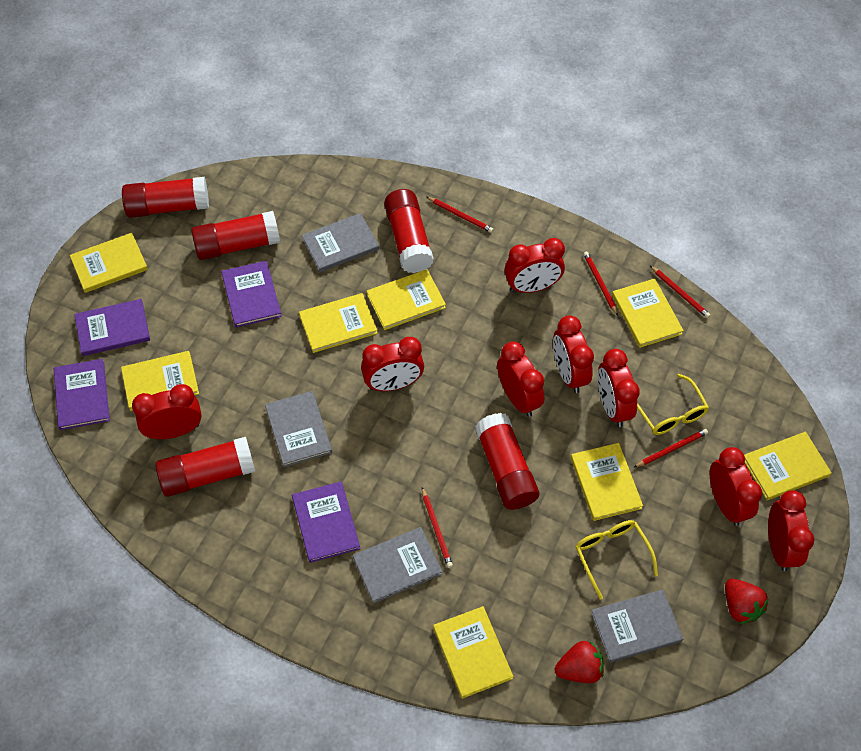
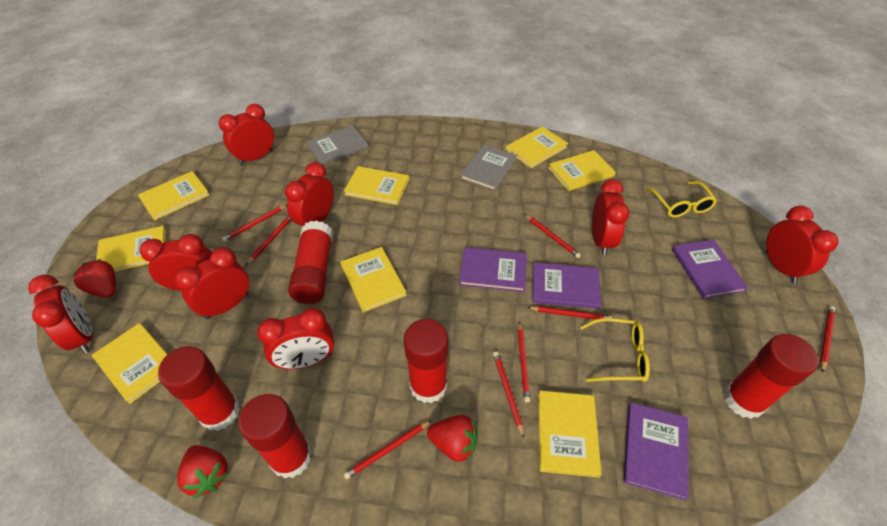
grey book: [265,391,332,467] [302,213,379,272] [353,527,443,604] [591,589,683,663] = 4 -> [306,126,369,165] [460,145,517,191] = 2
red pencil: [422,487,453,568] [427,197,494,233] [583,251,618,316] [633,429,708,468] [650,266,710,318] = 5 -> [222,205,287,242] [246,216,291,265] [344,420,432,479] [493,351,524,438] [518,321,530,403] [525,214,581,258] [527,306,613,320] [820,306,836,373] = 8
red strawberry: [555,641,604,683] [725,579,769,624] = 2 -> [72,259,116,298] [177,445,229,498] [427,415,478,462] = 3

